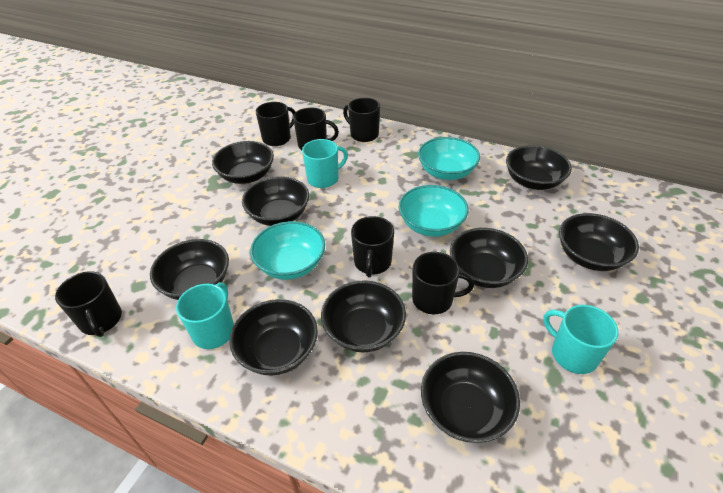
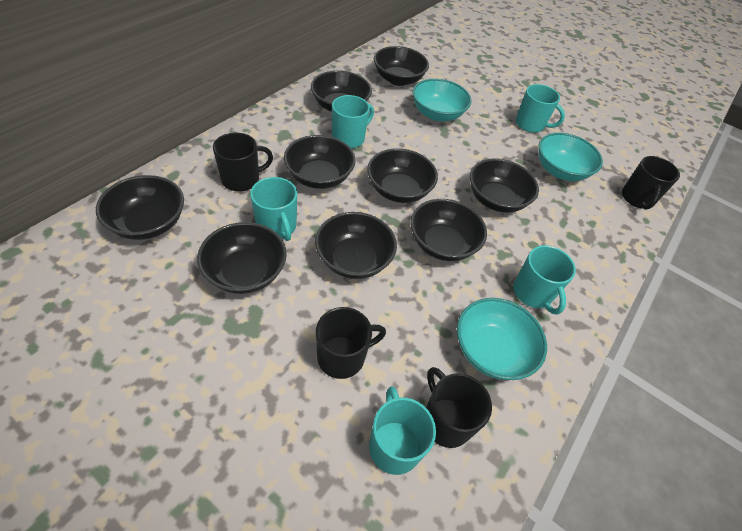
black mug: [55,271,122,337] [256,102,295,146] [293,107,339,150] [343,98,380,142] [351,216,394,278] [412,252,474,314] = 6 -> [213,133,273,191] [316,307,386,379] [426,367,492,448] [622,156,680,210] = 4
turquoise mug: [176,282,234,349] [302,139,348,188] [543,305,619,374] = 3 -> [250,177,297,241] [332,95,374,148] [369,386,436,475] [513,245,576,314] [516,84,565,133] = 5

